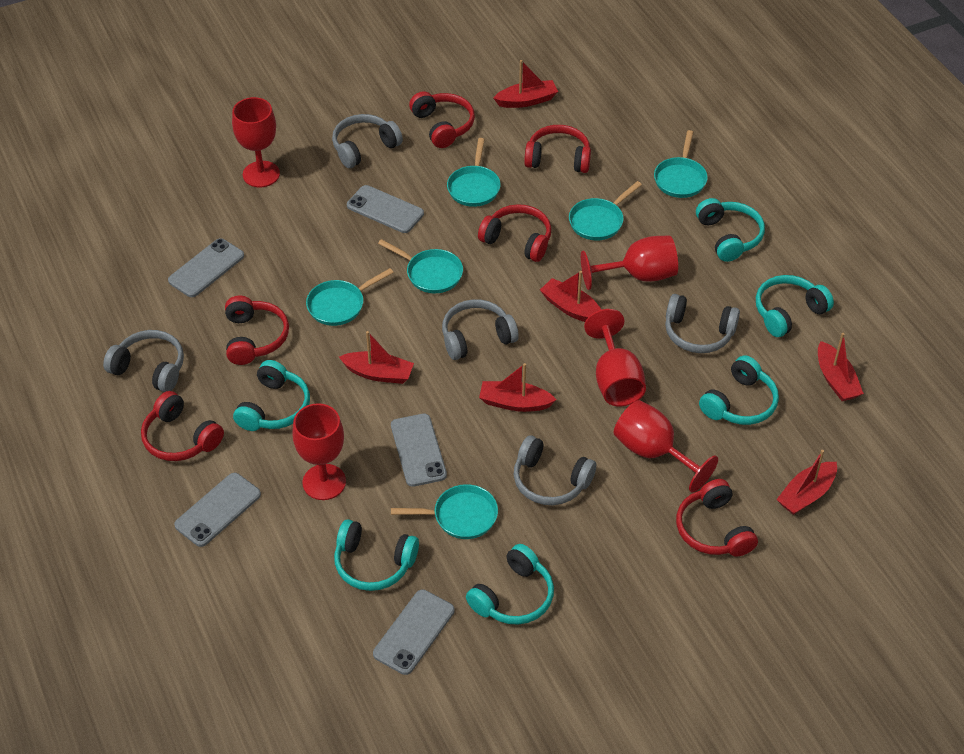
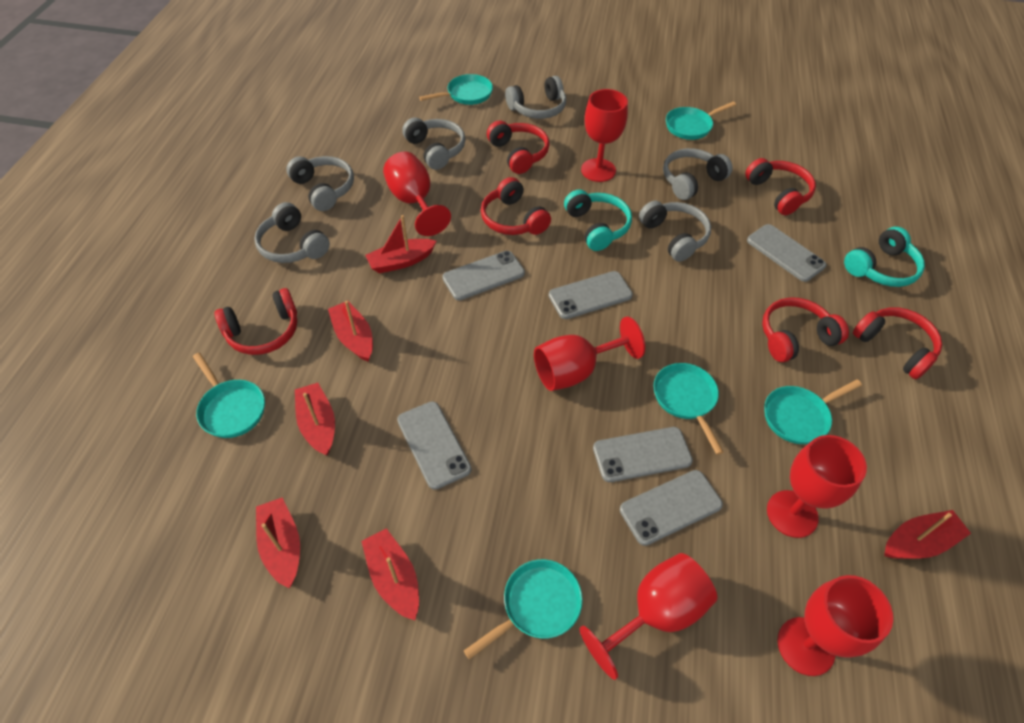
grey headphones: [103,330,184,392] [332,114,403,168] [442,299,519,360] [514,435,596,505] [665,294,740,353] = 5 -> [254,202,330,263] [286,156,354,211] [402,118,466,170] [505,76,566,119] [639,201,711,262] [663,148,733,200] = 6
grey phone: [168,238,244,297] [174,473,261,547] [347,185,424,233] [373,589,454,675] [391,414,447,487] = 5 -> [397,401,471,490] [442,251,525,300] [549,271,633,319] [593,427,693,482] [620,470,723,546] [747,224,826,282] = 6
red goblet: [232,97,280,187] [292,403,346,500] [581,235,678,290] [584,309,646,406] [614,400,718,493] = 5 -> [383,152,451,236] [534,317,645,391] [579,553,717,680] [581,89,628,182] [767,435,867,538] [777,575,893,676] = 6
turquoise headphones: [233,360,310,431] [334,519,419,591] [466,544,554,625] [696,198,765,262] [699,355,779,425] [756,275,834,337] = 6 -> [564,189,632,251] [844,227,925,287] = 2

